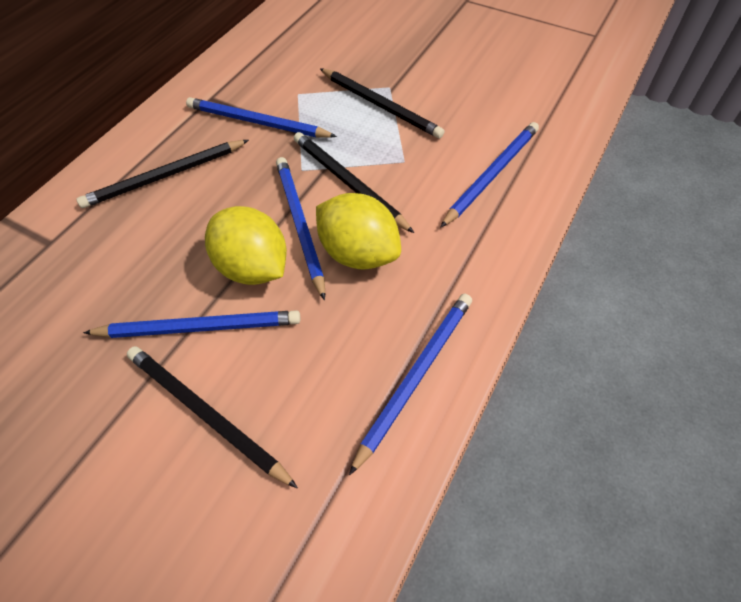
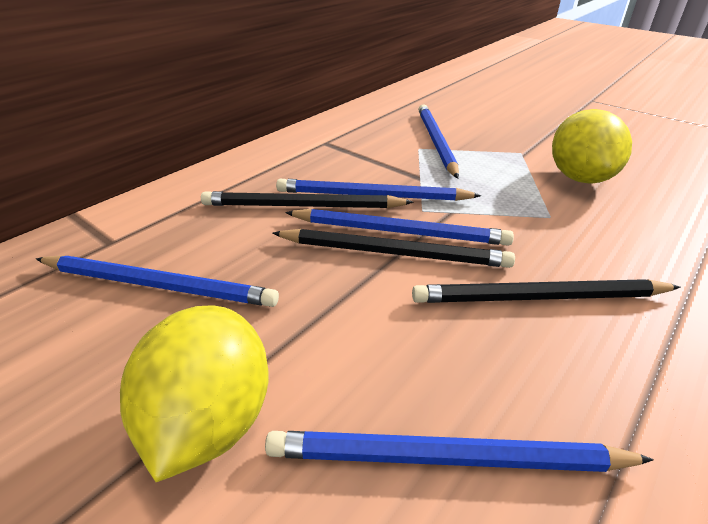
black pencil: [76,140,249,208] [127,346,298,488] [294,132,414,233] [320,68,445,139] = 4 -> [201,191,414,208] [272,229,515,268] [412,279,680,303] = 3

